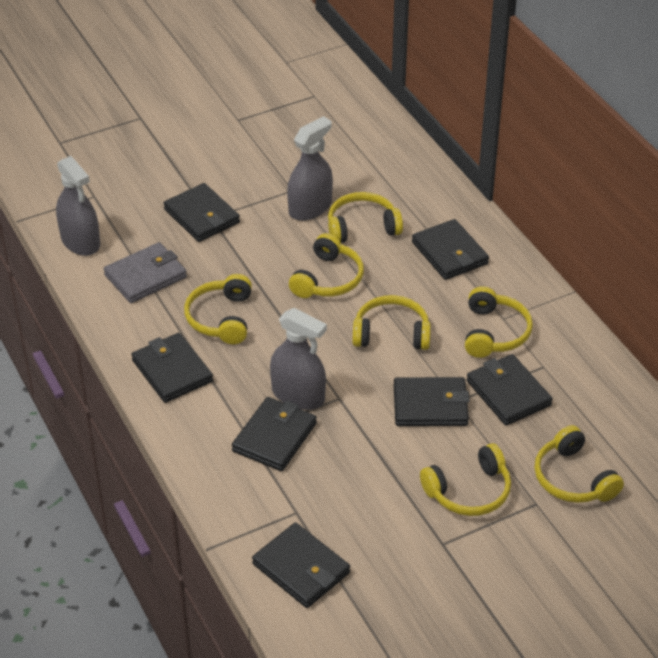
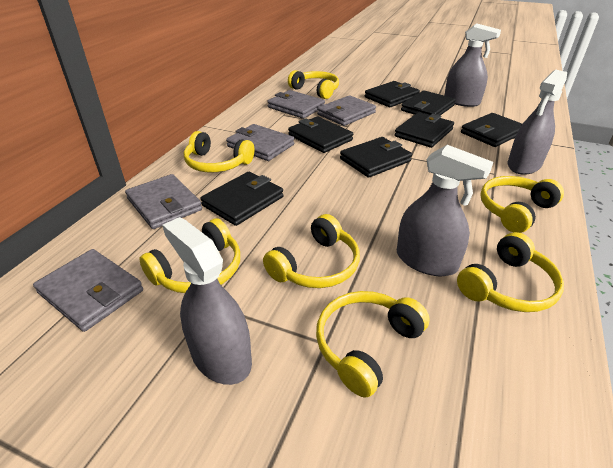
grey spray bottle: [56,156,100,256] [270,308,327,410] [287,116,333,221] = 3 -> [162,217,252,385] [397,145,493,276] [444,23,501,107] [508,70,567,175] = 4
grey wallet: [104,242,187,303] = 1 -> [33,249,143,332] [125,174,202,229] [226,124,294,161] [267,90,325,119] [317,95,376,126] = 5

